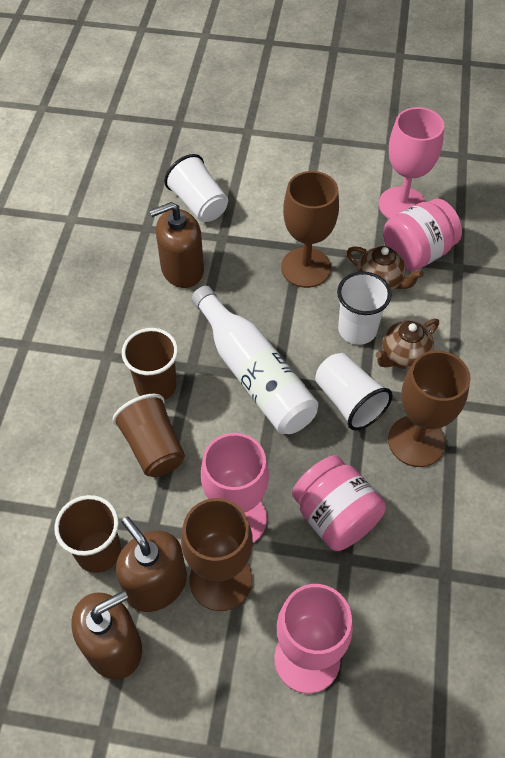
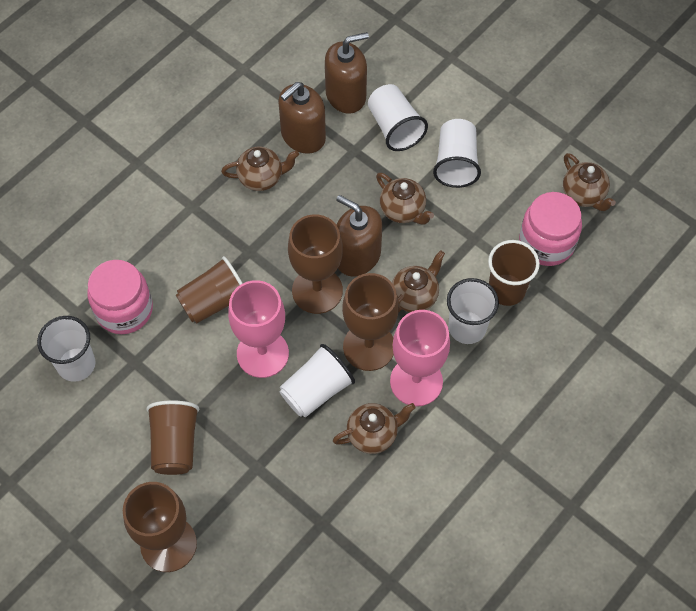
brown teapot: [347,246,423,291] [375,318,439,370] = 2 -> [221,147,299,191] [333,403,415,454] [376,173,434,224] [392,250,445,313] [563,153,616,211] = 5
pink goblet: [201,433,269,543] [274,584,353,693] [379,107,444,219] = 3 -> [228,280,289,378] [390,310,450,406] = 2
white bottle: [191,286,318,434] = 1 -> none = 0
white cup: [164,154,228,222] [315,353,392,430] [337,271,392,345] = 3 -> [37,316,95,382] [280,344,355,417] [368,84,428,151] [433,119,481,188] [447,278,499,344] = 5

